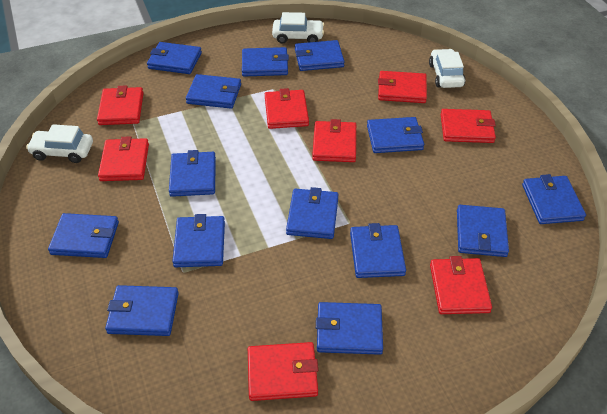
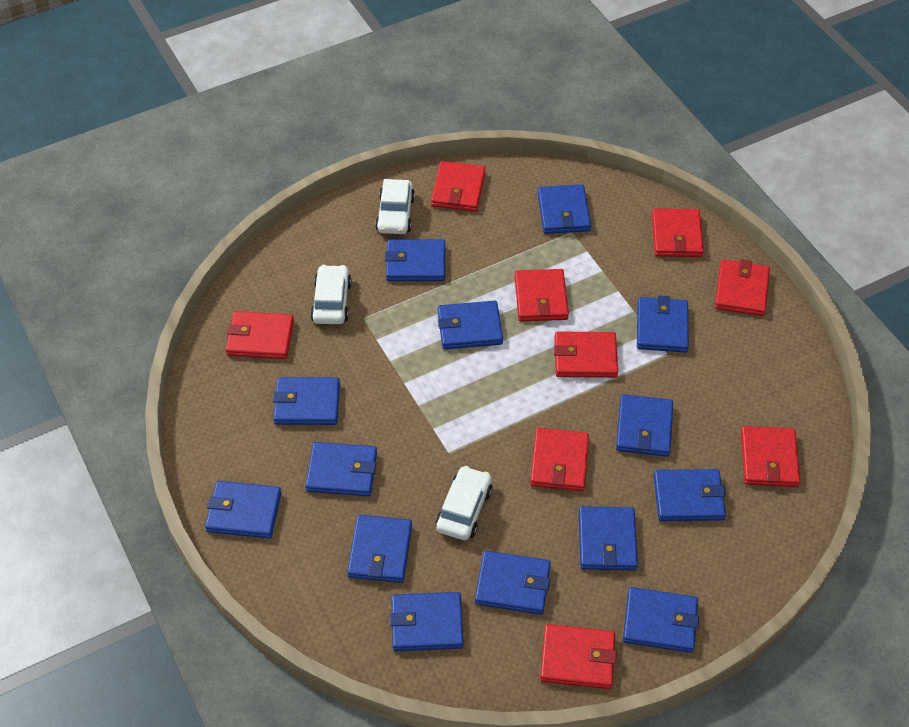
red wallet: [97,85,144,125] [98,136,149,181] [248,342,318,401] [265,88,309,129] [312,119,356,162] [378,71,427,103] [430,256,492,314] [441,109,496,143] = 8 -> [226,311,294,359] [431,161,486,212] [514,269,569,321] [530,428,589,491] [540,624,617,689] [554,331,618,378] [652,208,704,257] [715,259,770,316] [741,426,800,487] = 9

